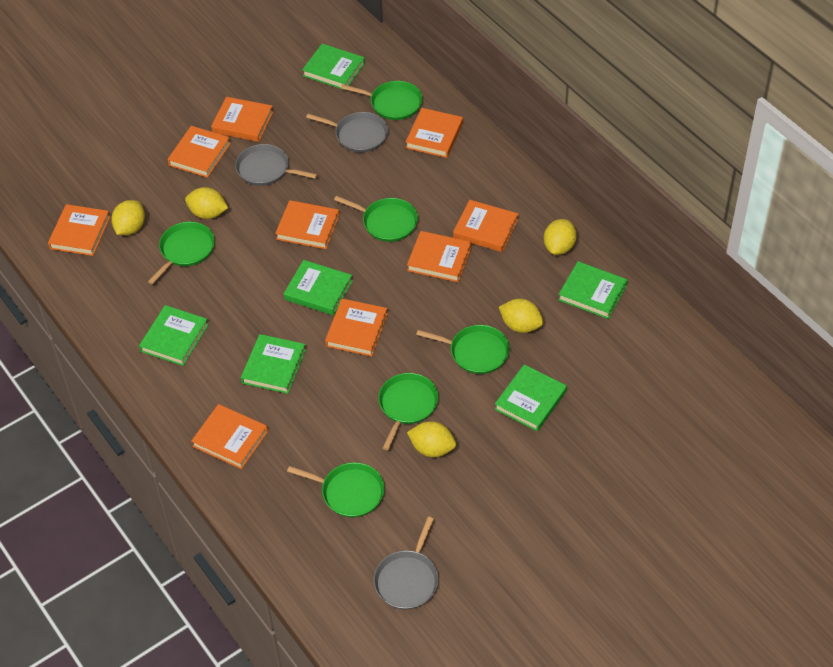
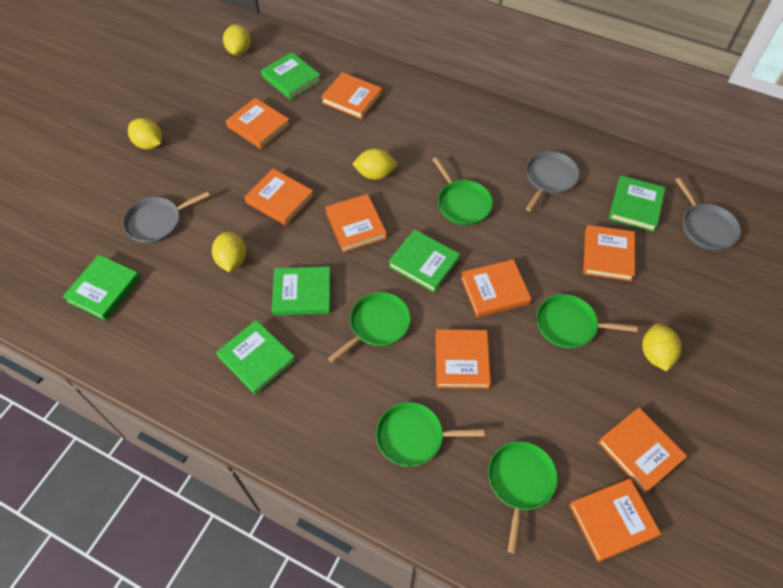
green pan: [148,222,215,285] [287,462,385,518] [334,196,418,242] [341,81,422,120] [378,373,438,450] [416,325,509,374] = 6 -> [328,292,411,363] [376,402,484,467] [433,157,493,225] [488,441,558,554] [537,294,638,349] = 5

